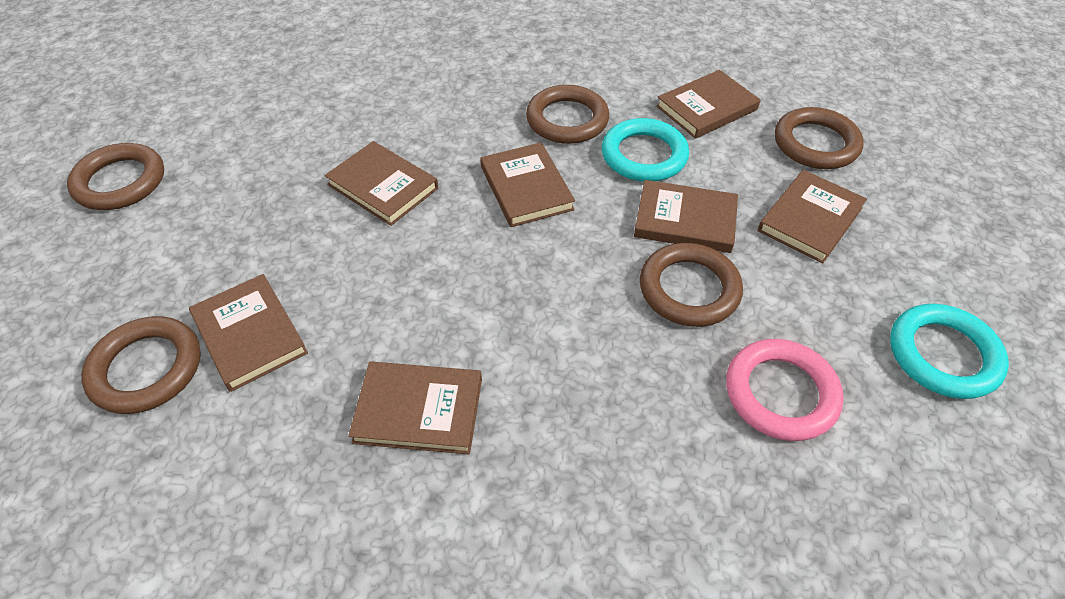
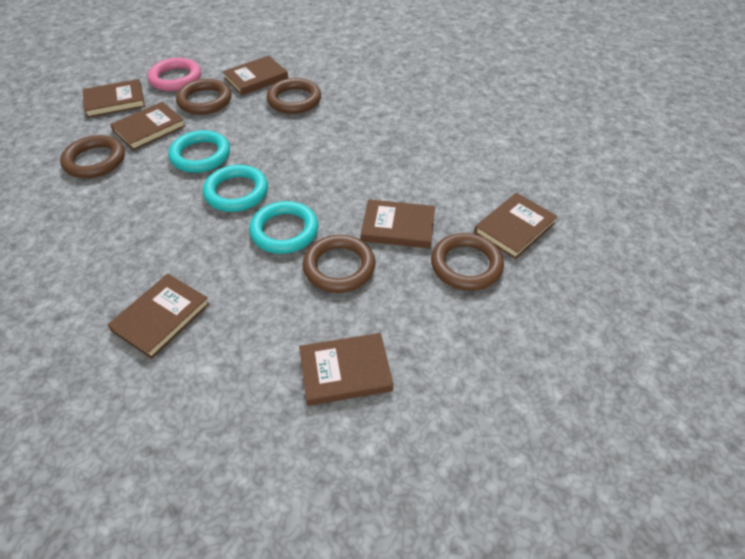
turquoise ring: [602,118,689,182] [890,304,1009,399] = 2 -> [168,130,230,173] [203,165,268,212] [249,201,318,254] = 3

